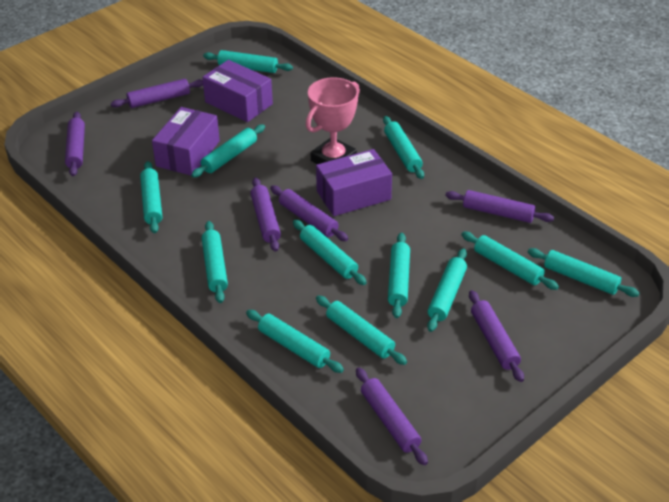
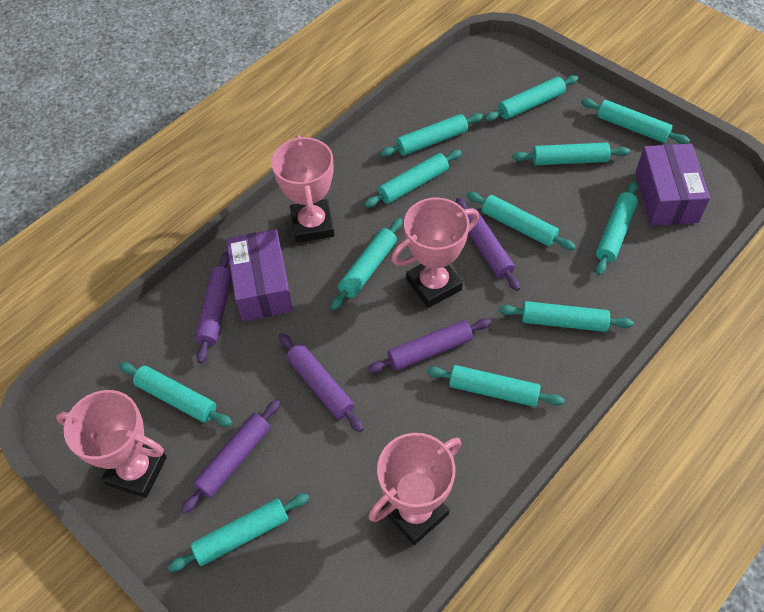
pink trophy: [306,77,360,164] = 1 -> [56,390,167,498] [272,135,334,243] [369,433,462,545] [392,198,479,308] = 4
purple box: [152,107,220,175] [202,60,273,122] [316,149,392,216] = 3 -> [226,229,293,322] [636,144,710,226] = 2
purple rolling pin: [65,112,85,176] [111,79,203,108] [250,178,281,252] [270,186,348,241] [356,368,428,465] [445,190,554,223] [469,290,524,382] = 7 -> [181,400,280,514] [195,252,232,364] [279,333,364,432] [368,318,491,373] [456,198,520,291] = 5

